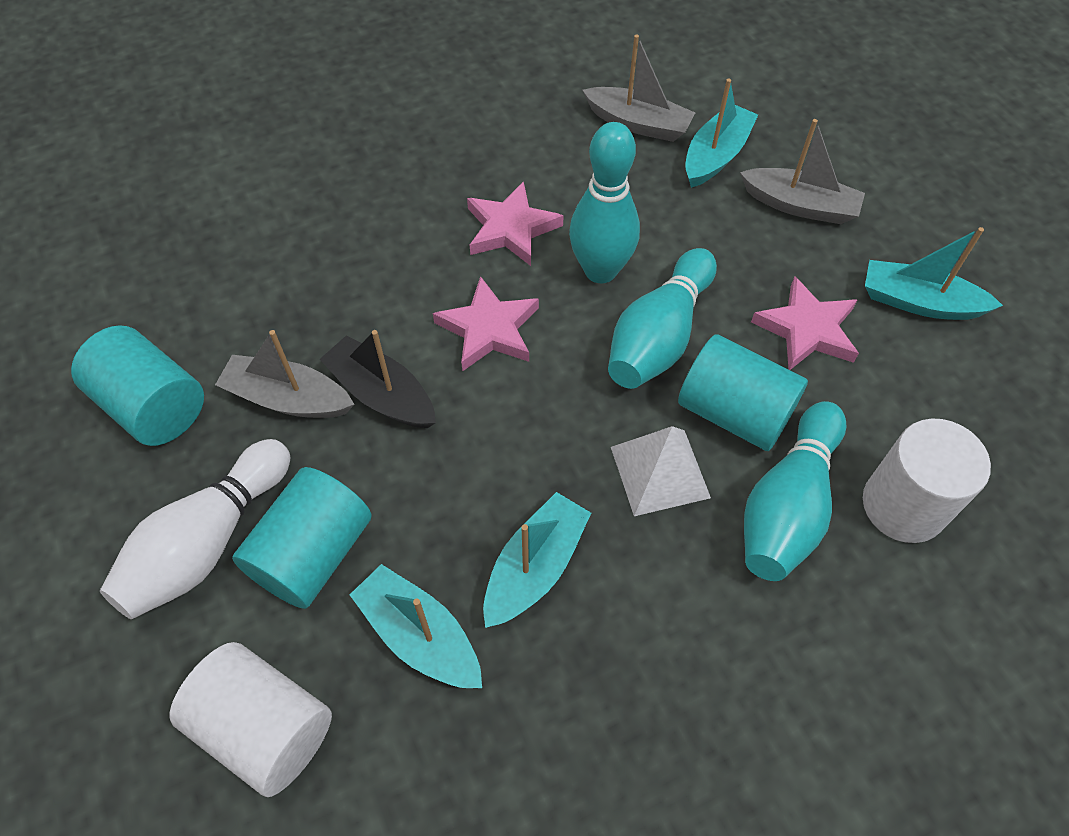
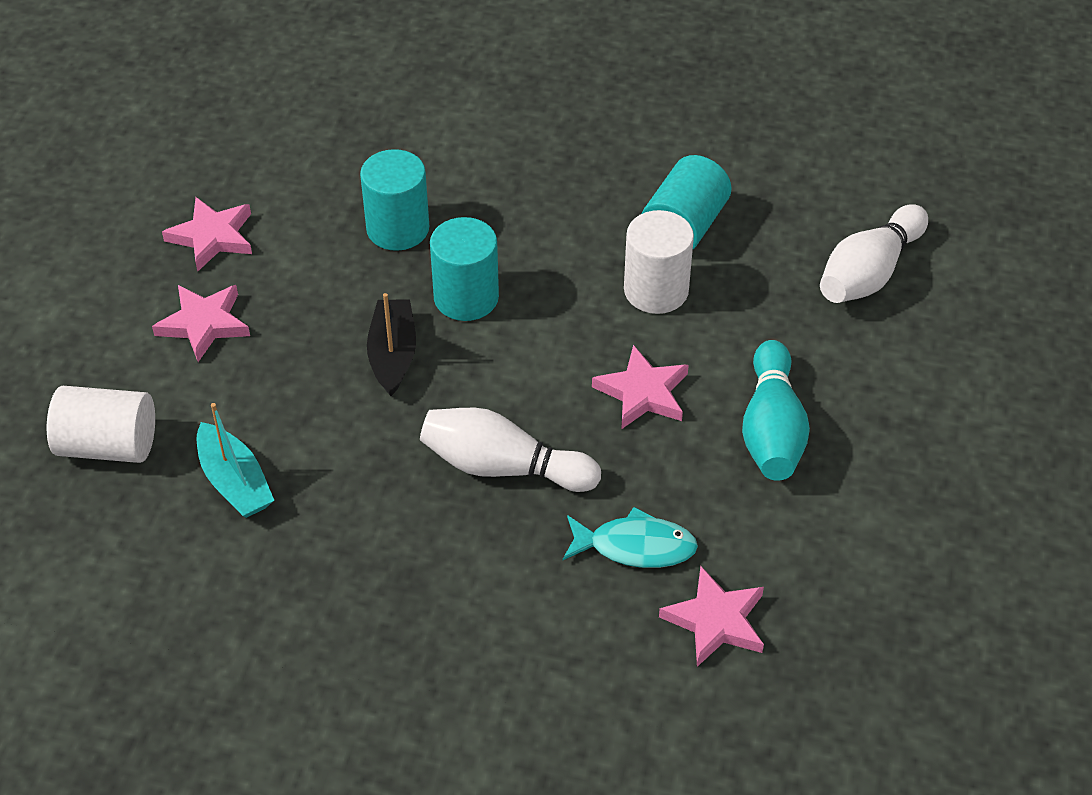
grey boat: [215,330,354,418] [583,35,695,142] [740,119,865,224] = 3 -> none = 0
pink star: [433,276,539,372] [467,181,564,266] [751,276,859,370] = 3 -> [152,285,250,362] [162,197,252,272] [592,345,689,429] [659,566,764,667] = 4
turquoise boat: [350,564,482,688] [483,492,591,628] [685,79,758,188] [865,227,1003,320] = 4 -> [197,403,274,518] = 1
turquoise bowling pin: [569,122,640,283] [608,248,717,389] [744,401,847,581] = 3 -> [742,340,810,481] = 1
turquoise fish: none = 0 -> [563,507,698,568] = 1
white bowling pin: [100,439,290,619] = 1 -> [420,408,601,492] [820,204,928,303] = 2
white pyramid: [611,426,711,516] = 1 -> none = 0

